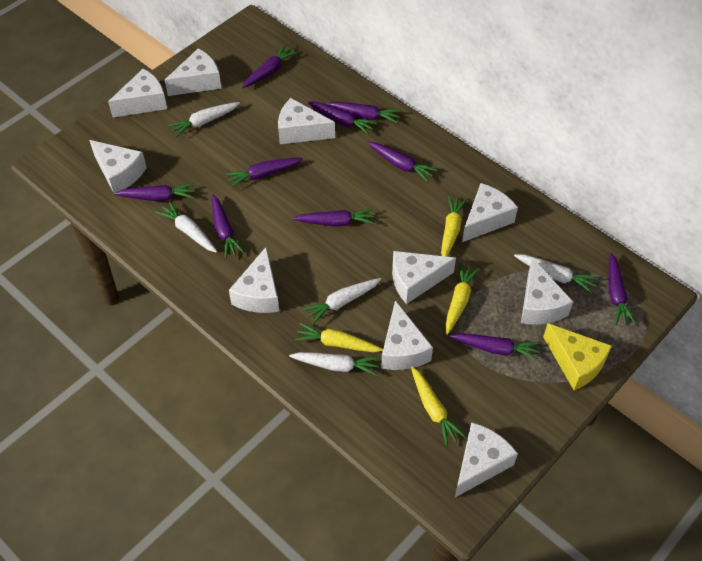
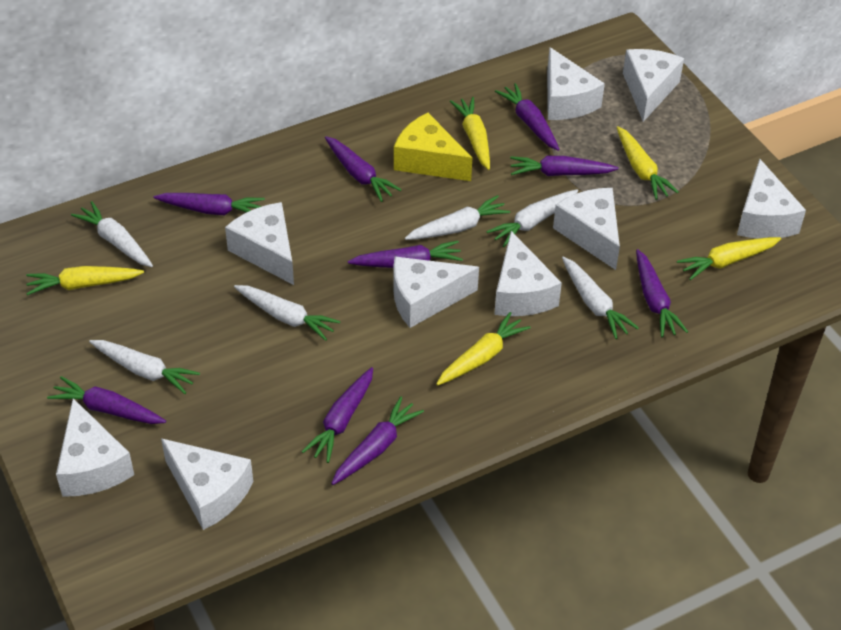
purple carrot: [114,183,195,201] [212,194,245,259] [225,158,303,188] [242,45,298,88] [293,208,375,226] [307,101,377,135] [326,102,401,123] [367,142,437,182] [450,333,540,361] [609,253,636,325] = 10 -> [47,376,166,424] [154,193,265,216] [301,367,373,463] [325,136,402,202] [331,396,424,485] [348,241,463,268] [495,83,559,151] [510,156,619,176] [636,249,688,337] = 9
white carrot: [155,201,217,253] [168,102,240,137] [289,352,380,376] [302,278,381,324] [514,254,598,293] = 5 -> [71,201,153,267] [89,340,200,394] [234,285,340,341] [405,195,510,240] [486,189,578,247] [562,257,639,339] = 6
white cheese: [89,140,147,193] [108,69,167,118] [165,48,221,96] [229,247,279,313] [278,98,335,144] [381,300,433,370] [392,251,456,304] [455,422,518,497] [462,183,518,242] [521,258,573,324] = 10 -> [56,398,134,497] [161,438,253,530] [225,202,294,285] [393,256,479,328] [494,231,562,316] [547,47,605,120] [553,188,620,270] [623,49,684,122] [737,159,806,239] = 9
yellow carrot: [294,323,383,352] [411,366,466,446] [441,195,467,257] [445,263,480,335] = 4 -> [26,266,144,295] [436,312,531,386] [450,97,490,170] [617,126,679,200] [677,237,781,280] = 5

